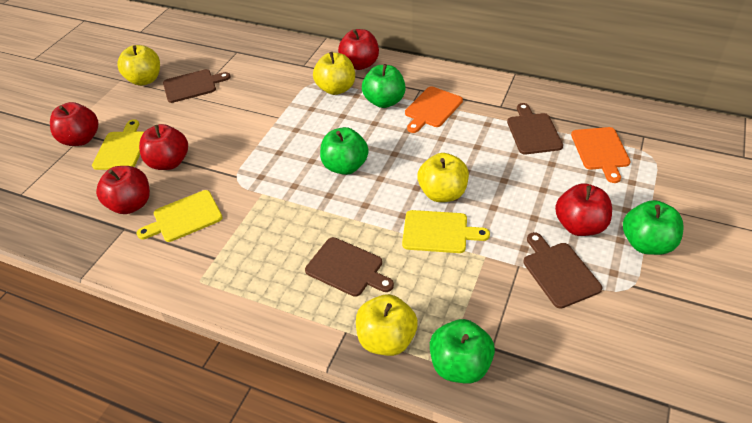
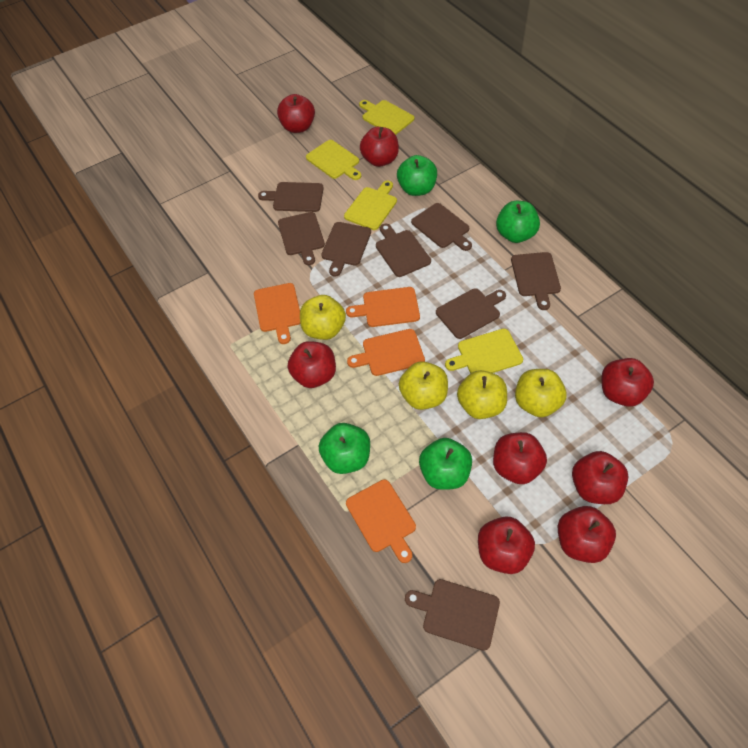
brown cutting board: [163,69,230,103] [305,237,394,297] [507,103,563,155] [523,232,602,309] = 4 -> [258,182,324,212] [278,212,325,265] [321,222,371,277] [376,224,431,277] [405,579,500,651] [411,203,472,251] [436,288,506,339] [511,252,561,310] = 8
orange cutting board: [405,86,463,133] [571,127,631,183] = 2 -> [254,283,300,344] [346,287,420,327] [346,479,416,563] [347,329,425,376] = 4
red apple: [50,102,98,146] [96,166,150,214] [139,124,188,170] [338,29,379,70] [555,183,612,236] = 5 -> [277,94,315,133] [288,341,336,388] [360,127,399,167] [478,516,535,574] [493,432,547,484] [558,506,616,563] [572,451,628,504] [602,358,654,407] = 8
yellow cutting board: [92,119,144,170] [137,190,223,242] [402,210,490,253] = 3 -> [306,140,361,180] [344,181,397,230] [359,100,414,135] [445,329,523,374] = 4

